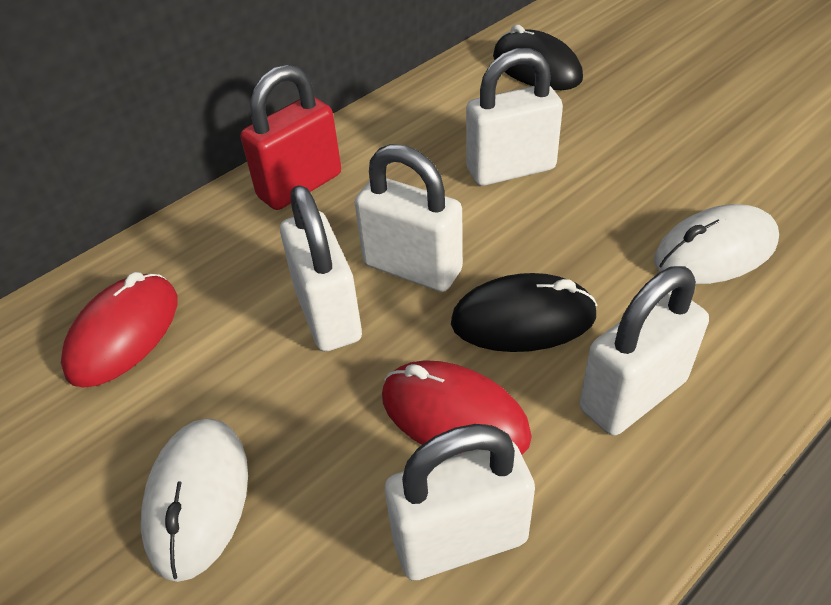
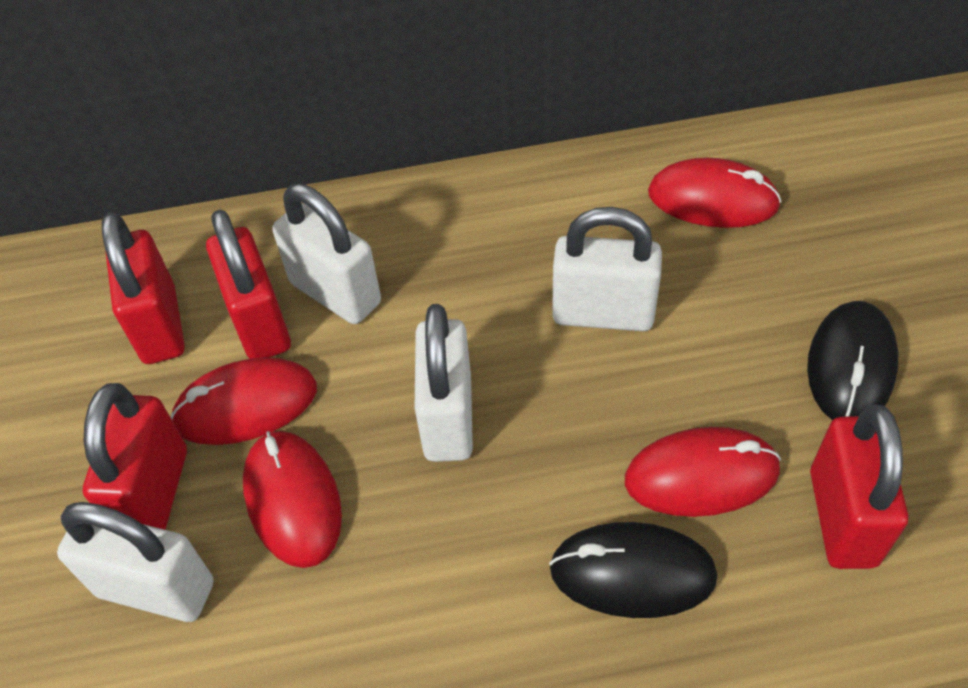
red mouse: [61,272,177,387] [382,360,532,455] = 2 -> [171,357,317,445] [243,431,342,568] [625,427,781,517] [648,157,782,228] = 4
red padlock: [241,64,341,210] = 1 -> [83,383,187,530] [102,212,185,364] [206,210,291,359] [810,405,908,569] = 4
white mouse: [141,419,248,582] [654,204,779,284] = 2 -> none = 0
white padlock: [280,185,362,352] [355,144,463,292] [385,424,535,581] [466,48,563,186] [580,266,709,436] = 5 -> [57,502,214,622] [273,184,381,324] [415,304,473,462] [552,207,662,331] = 4

